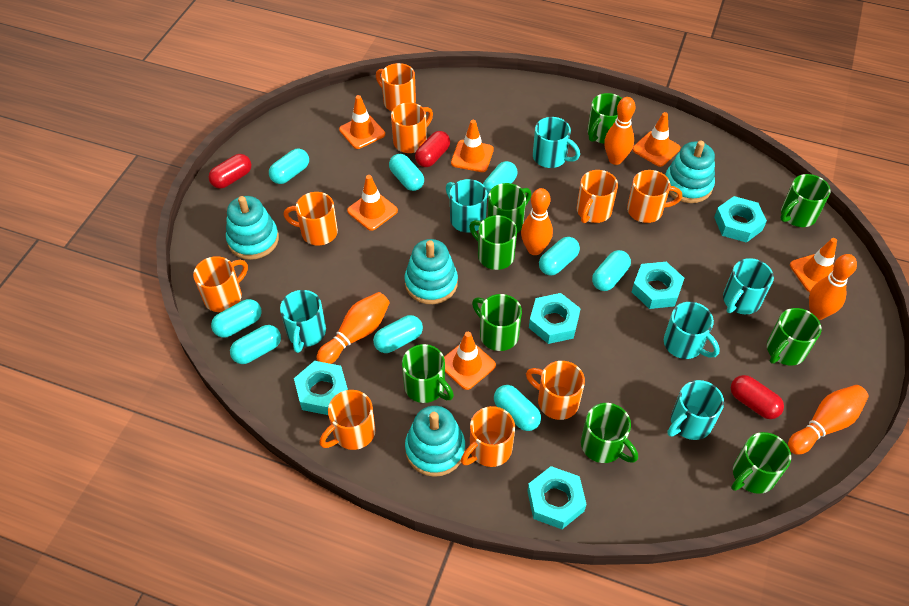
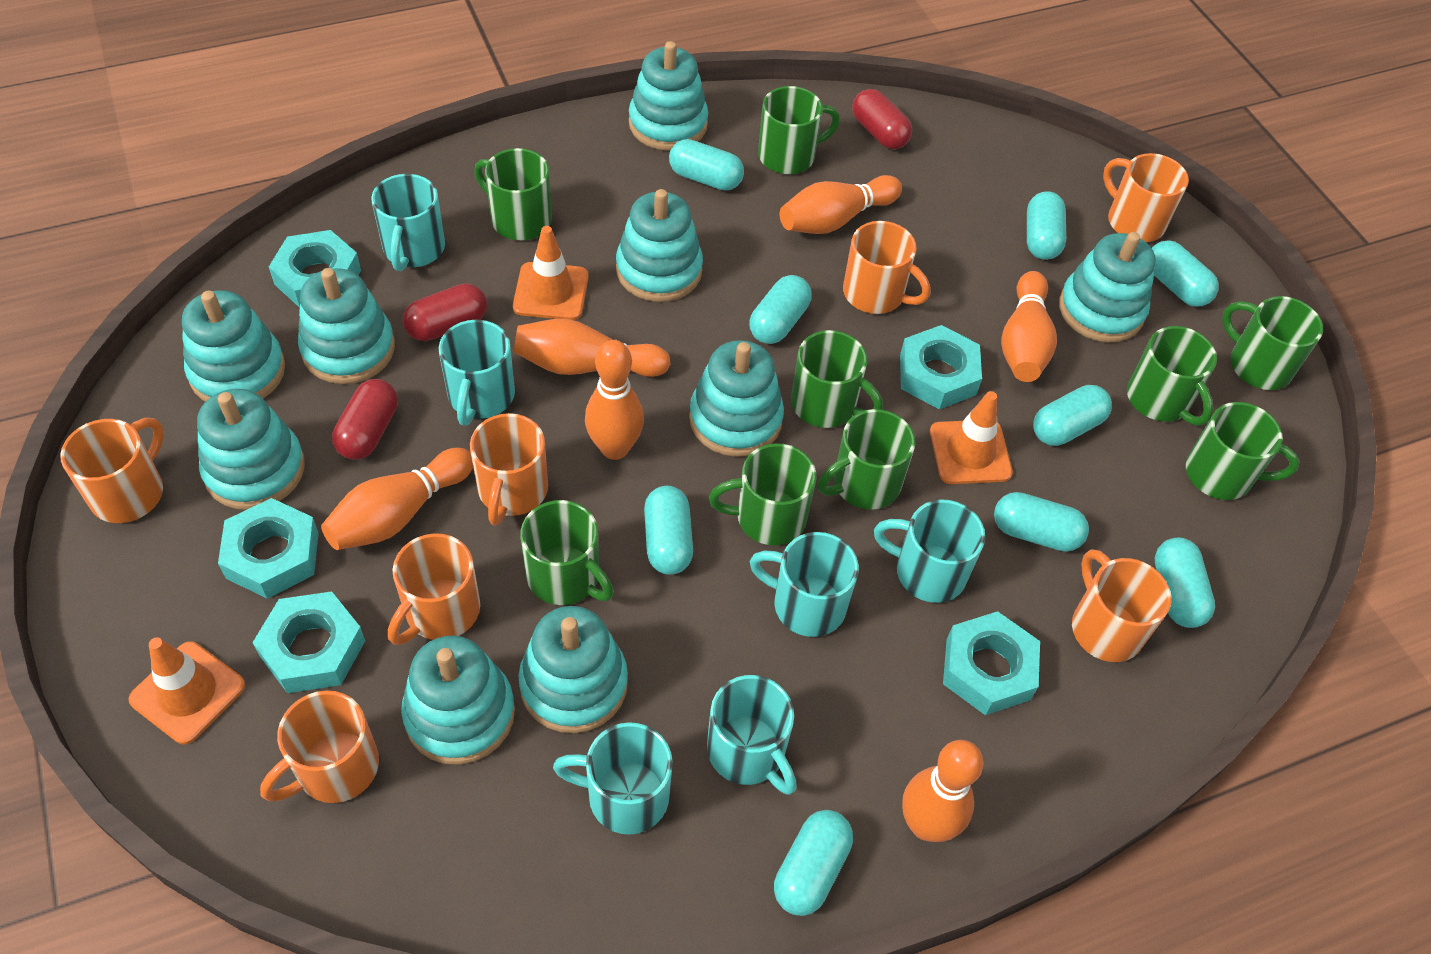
orange bowling pin: [317,292,390,364] [521,188,553,255] [604,97,635,165] [788,385,868,455] [809,254,857,320] = 5 -> [321,448,473,550] [514,319,671,377] [585,340,644,460] [780,175,902,234] [902,740,983,842] [1001,271,1057,382] = 6
orange mug: [193,256,248,312] [283,192,338,246] [319,390,376,450] [376,63,416,111] [391,103,433,153] [461,406,515,467] [526,361,585,420] [577,170,618,223] [627,170,682,223] = 9 -> [60,418,164,523] [260,690,379,803] [388,533,480,645] [470,413,548,526] [843,221,930,314] [1072,549,1172,662] [1103,153,1189,242] = 7
orange traffic cone: [339,95,385,149] [347,175,398,231] [444,332,496,390] [451,120,494,172] [633,112,680,167] [790,238,837,292] = 6 -> [128,637,245,744] [513,226,589,320] [930,391,1013,484] = 3
turquoise stacking toy: [226,196,279,260] [405,239,458,304] [405,406,465,477] [665,141,715,203] = 4 -> [182,290,285,402] [197,389,305,510] [298,268,395,384] [401,636,515,765] [518,606,628,733] [616,189,703,302] [629,41,708,151] [689,340,784,457] [1059,232,1156,343] = 9

